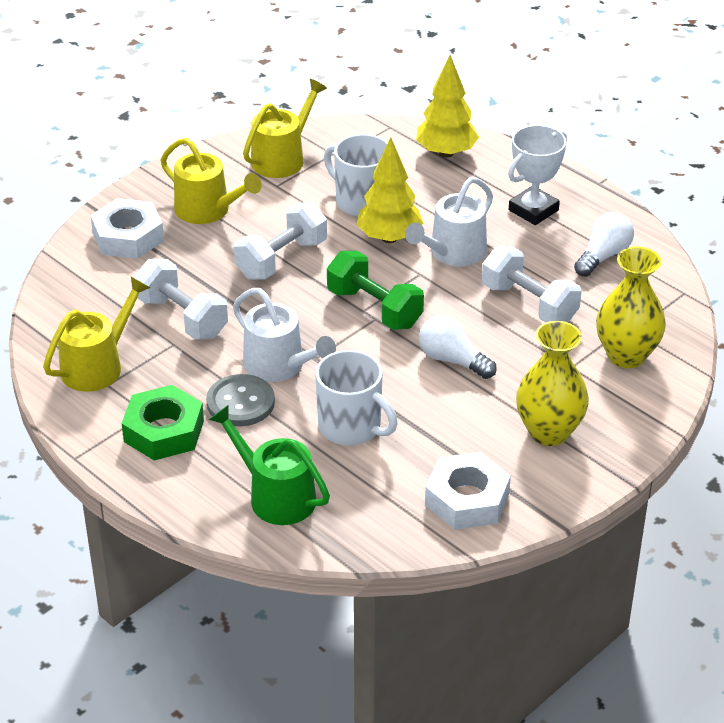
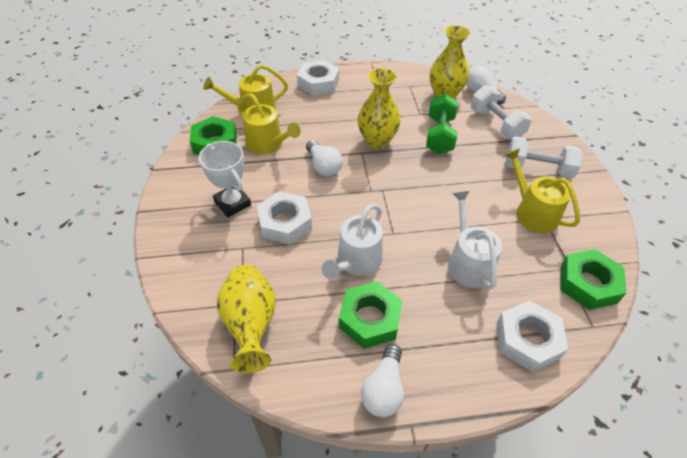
green nut: [121,385,204,461] = 1 -> [190,116,237,155] [339,281,403,349] [560,249,626,310] = 3
green watering can: [209,405,330,525] = 1 -> none = 0
grey button: [206,374,275,426] = 1 -> none = 0
white dumbbell: [134,259,228,339] [234,202,327,280] [482,246,582,322] = 3 -> [471,85,532,139] [506,136,583,179] = 2
white light bulb: [419,315,497,379] [574,212,634,277] = 2 -> [306,140,343,176] [361,344,404,417] [466,66,506,105] = 3
white mug: [315,350,398,446] [324,134,388,217] = 2 -> none = 0
white nut: [91,198,164,259] [425,452,511,530] = 2 -> [257,191,312,245] [297,60,339,96] [497,300,568,372] = 3
yellow tree: [356,137,423,243] [416,55,479,158] = 2 -> none = 0
yellow vase: [516,321,589,446] [596,247,666,368] = 2 -> [217,265,276,373] [358,68,401,149] [430,25,471,99] = 3

